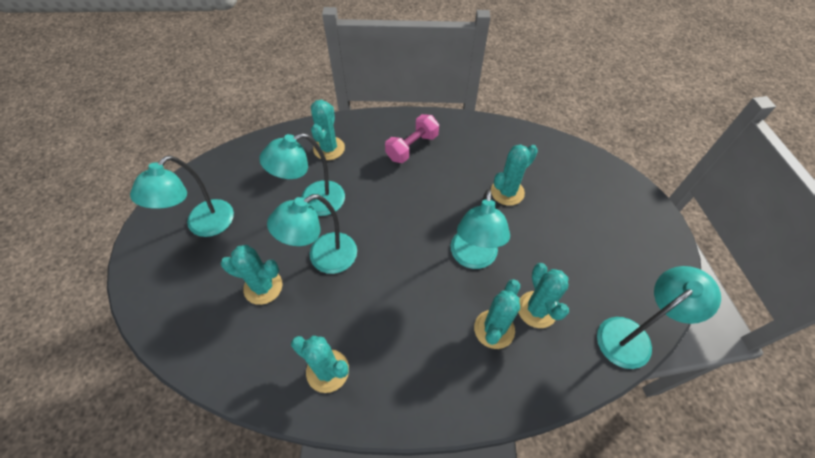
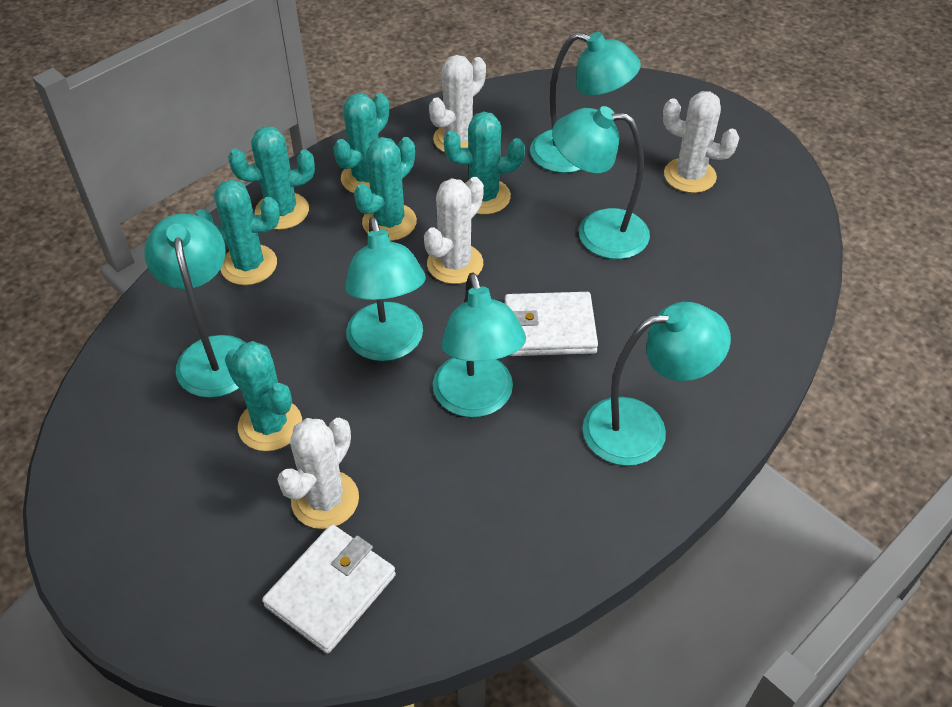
pink dumbbell: [385,114,439,163] = 1 -> none = 0
turquoise lamp: [130,156,234,237] [259,133,345,216] [267,194,357,274] [451,189,510,269] [597,266,721,369] = 5 -> [144,214,246,398] [345,217,426,361] [433,272,526,418] [530,32,641,173] [552,106,650,259] [583,302,731,466] = 6
white cactus: none = 0 -> [277,418,359,529] [424,177,484,284] [429,55,486,152] [663,91,739,193] = 4
white wallet: none = 0 -> [262,524,396,654] [504,292,598,356] = 2

